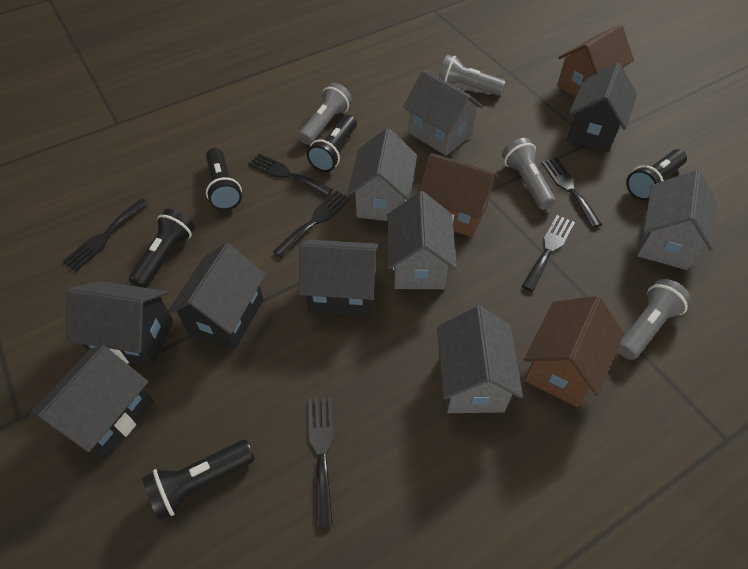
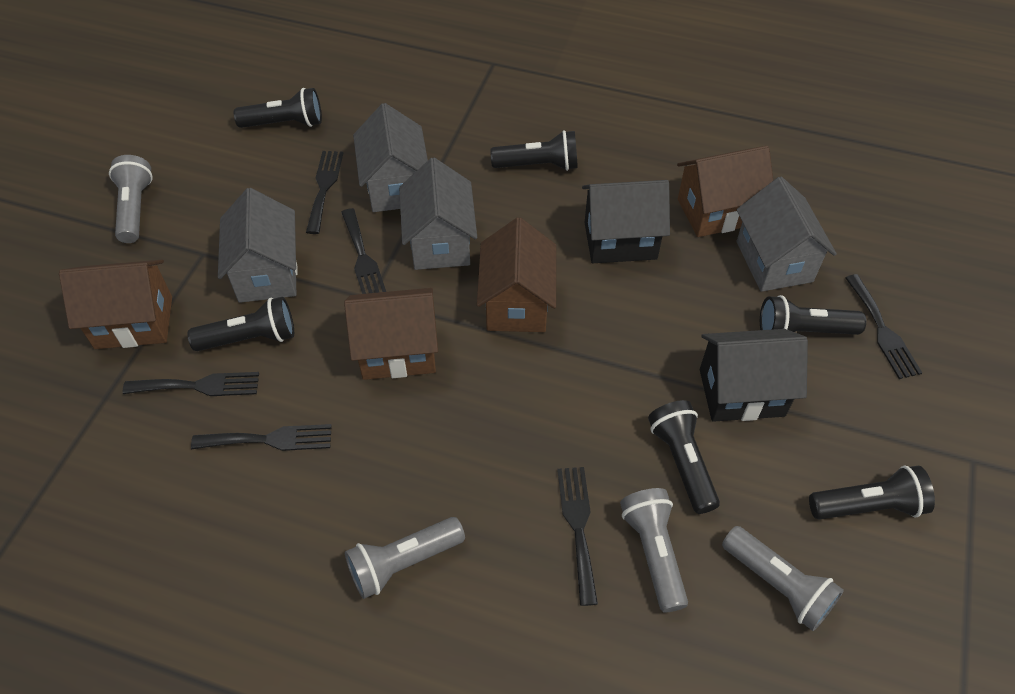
black flashlight: [129,209,195,288] [142,440,255,520] [206,148,242,211] [307,115,357,172] [626,149,687,200] = 5 -> [187,297,294,351] [234,88,322,128] [490,130,578,171] [648,400,720,514] [760,295,866,335] [809,466,935,520] = 6
black house: [30,345,153,460] [66,281,173,366] [167,243,266,350] [299,240,379,316] [567,63,637,152] = 5 -> [582,180,670,263] [700,329,808,422] = 2
brown house: [418,153,499,237] [524,296,624,407] [557,24,634,98] = 3 -> [59,260,172,349] [344,288,438,380] [477,217,556,332] [677,146,773,237] = 4
grey house: [348,128,417,221] [387,191,457,289] [403,70,483,156] [437,306,523,413] [637,170,717,270] = 5 -> [218,188,298,303] [353,103,428,212] [399,158,477,270] [736,177,837,292] = 4

